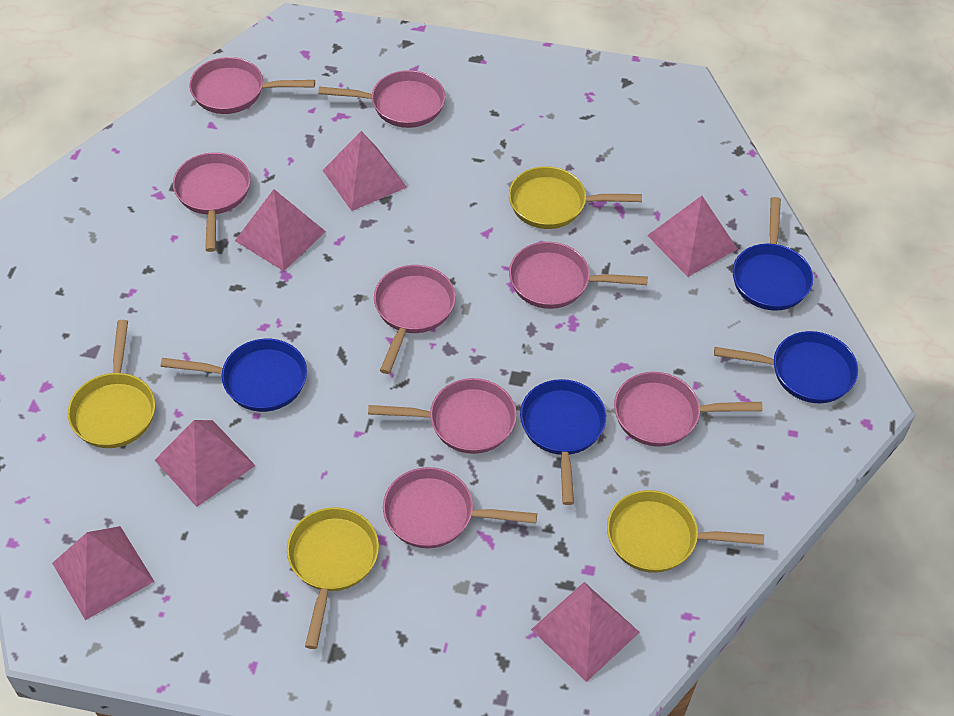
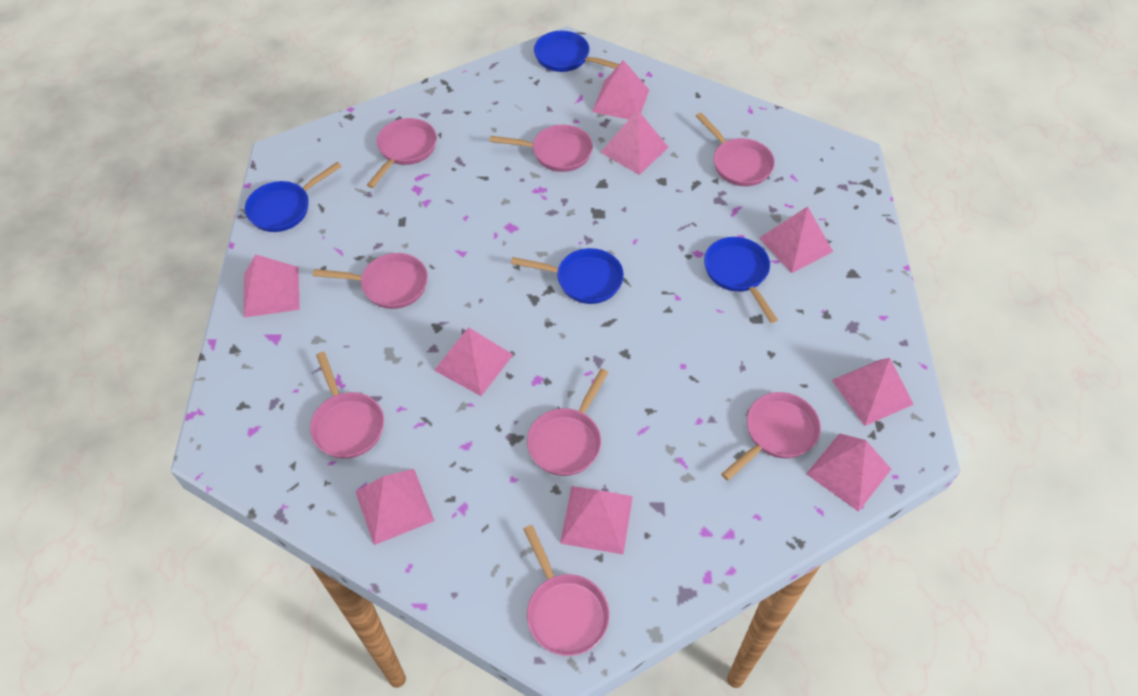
pink pyramid: [52,526,155,620] [155,420,256,507] [235,189,326,271] [322,131,407,211] [531,582,640,682] [647,196,737,277] = 6 -> [244,254,300,317] [355,469,434,545] [434,327,513,396] [560,486,633,554] [592,60,649,119] [600,110,668,175] [759,206,833,273] [806,433,891,512] [832,358,914,426] = 9
yellow pan: [68,320,155,448] [287,507,379,649] [509,166,642,229] [607,490,764,573] = 4 -> none = 0

